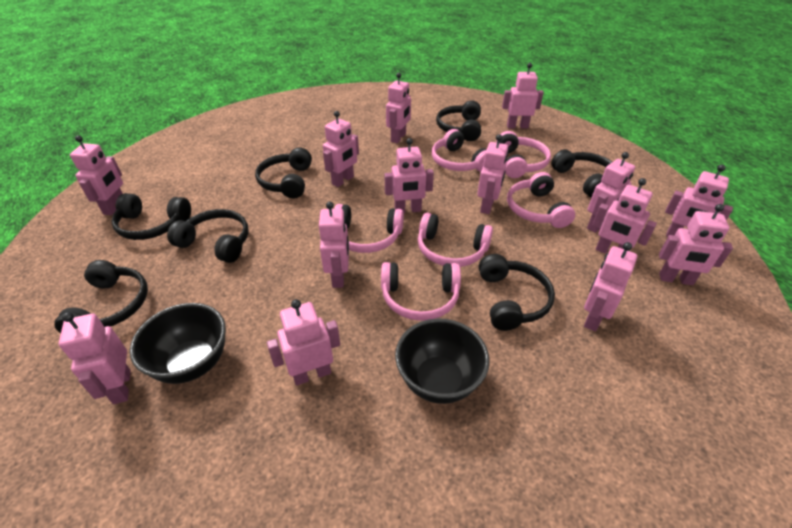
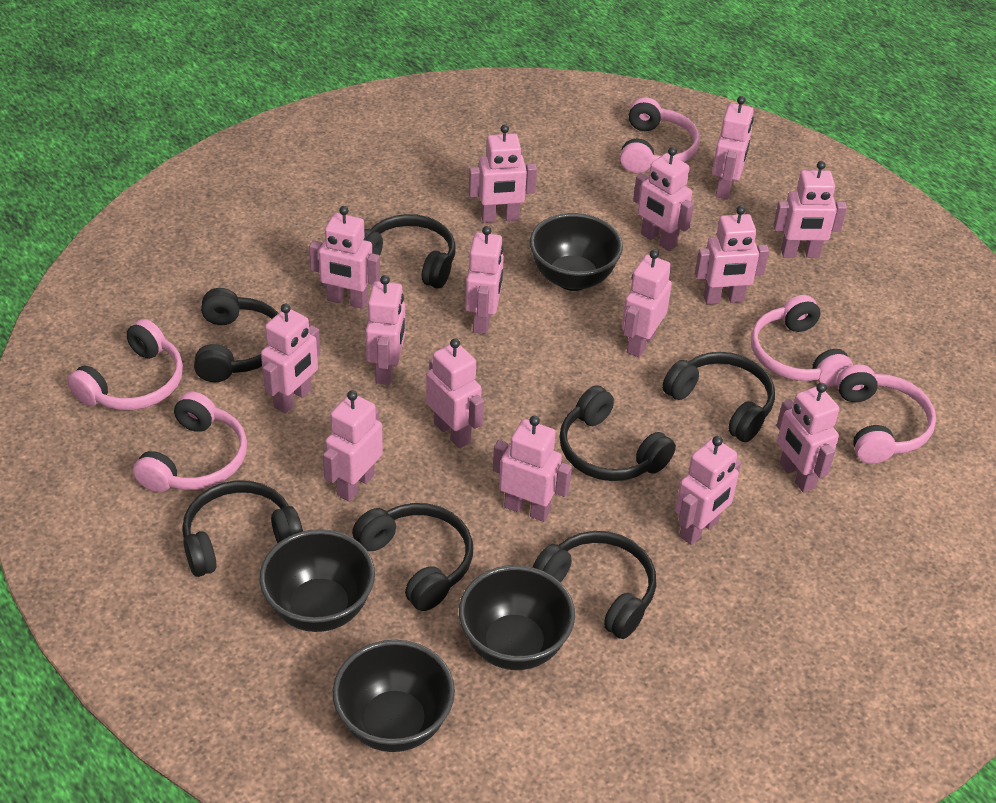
black bowl: [130,303,226,384] [395,319,490,404] = 2 -> [260,529,375,632] [333,640,455,752] [459,565,575,670] [530,213,623,291] = 4
pink headphones: [334,204,404,253] [381,262,461,321] [418,213,493,267] [432,129,487,172] [499,131,551,178] [507,172,575,228] = 6 -> [67,319,183,410] [133,392,247,492] [620,97,700,173] [751,295,853,387] [837,364,936,464] = 5
pink robot: [59,312,131,404] [70,135,123,215] [267,299,340,386] [319,201,349,288] [323,111,359,187] [384,138,434,213] [386,73,411,143] [477,134,508,214] [502,63,544,129] [584,242,637,331] [587,152,635,233] [592,178,657,254] [659,204,733,285] [665,164,733,237] = 14 -> [261,303,320,413] [309,206,380,309] [323,390,383,502] [366,275,405,385] [426,338,484,448] [465,226,504,334] [469,124,537,223] [493,416,572,522] [622,250,672,357] [633,147,694,251] [675,436,741,545] [695,206,769,305] [712,96,754,200] [773,161,847,258] [777,383,839,493] = 15

